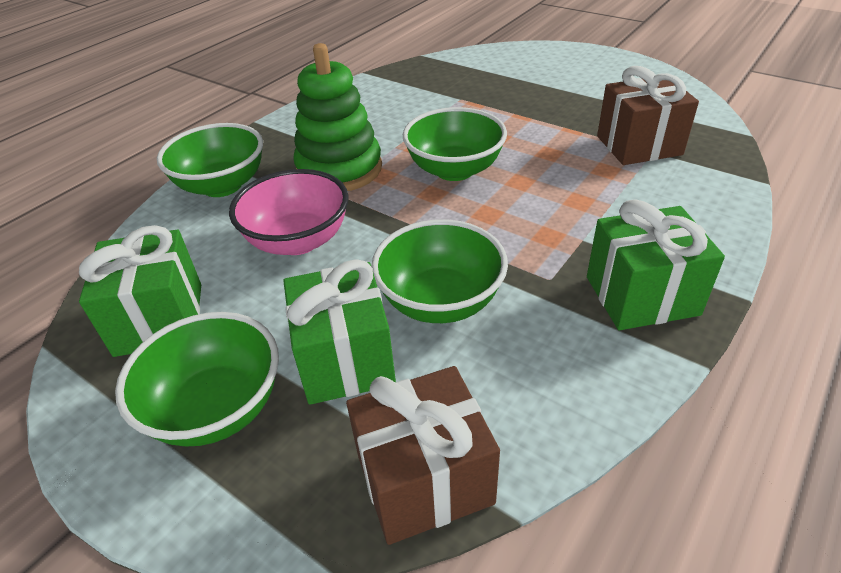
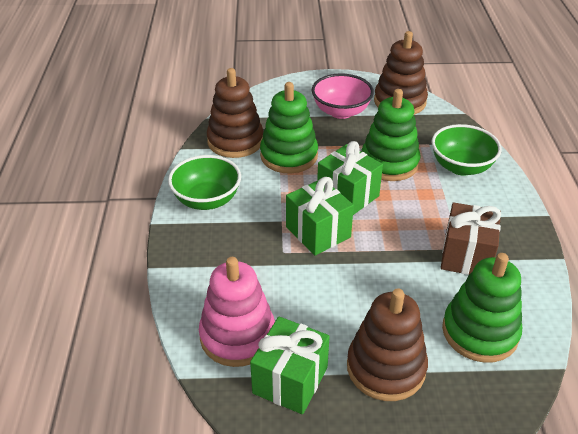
brown gift: [346,366,500,545] [597,66,699,165] = 2 -> [441,202,501,275] = 1
brown stacking toy: none = 0 -> [207,68,263,158] [347,288,428,401] [374,31,428,115] = 3
green bowl: [115,312,279,446] [157,123,263,197] [371,219,508,323] [403,107,507,181] = 4 -> [168,155,241,210] [431,124,502,176] = 2
green stacking toy: [293,43,382,191] = 1 -> [260,82,318,174] [361,89,420,181] [442,253,522,363] = 3
pink stacking toy: none = 0 -> [199,257,275,367] = 1

